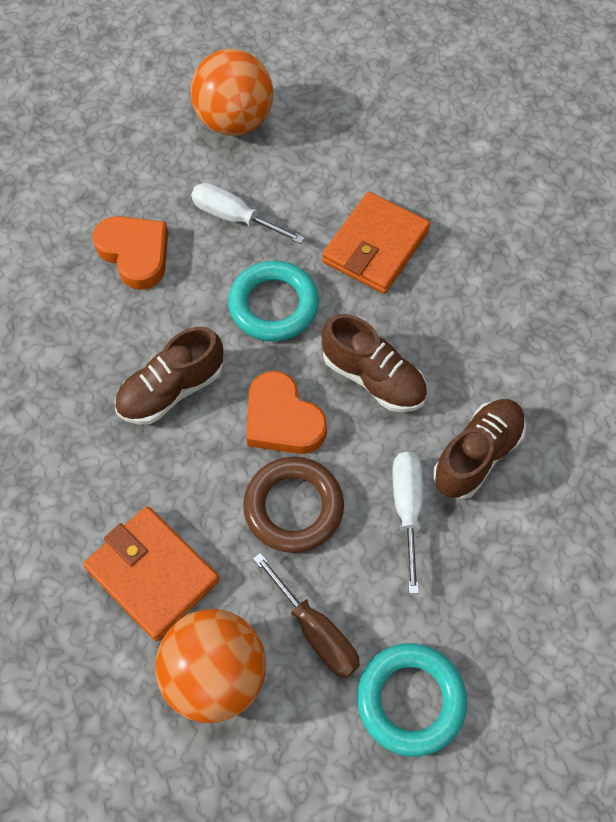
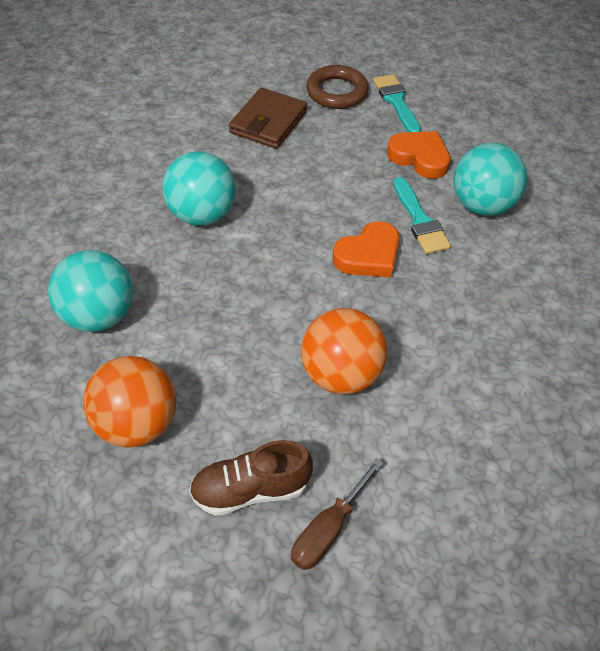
brown shoe: [114,327,223,425] [321,314,427,412] [433,399,526,499] = 3 -> [189,440,313,516] = 1
brown wallet: none = 0 -> [229,88,307,149] = 1
orange wallet: [84,506,220,641] [322,192,430,294] = 2 -> none = 0
turquoise ball: none = 0 -> [48,250,133,332] [162,151,236,226] [453,143,527,216] = 3
turquoise brush: none = 0 -> [373,74,421,132] [393,177,451,254] = 2
turquoise ring: [228,261,319,341] [357,643,467,757] = 2 -> none = 0
white screwdriver: [191,183,305,244] [392,452,423,594] = 2 -> none = 0

